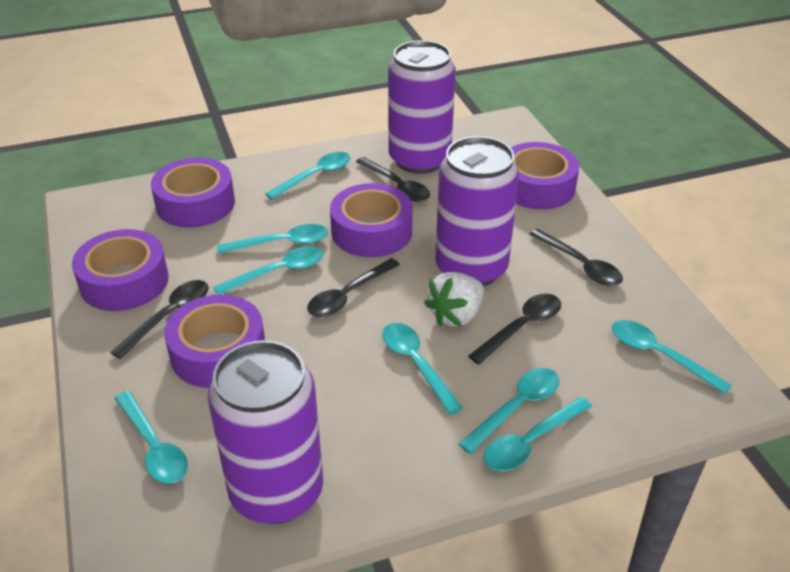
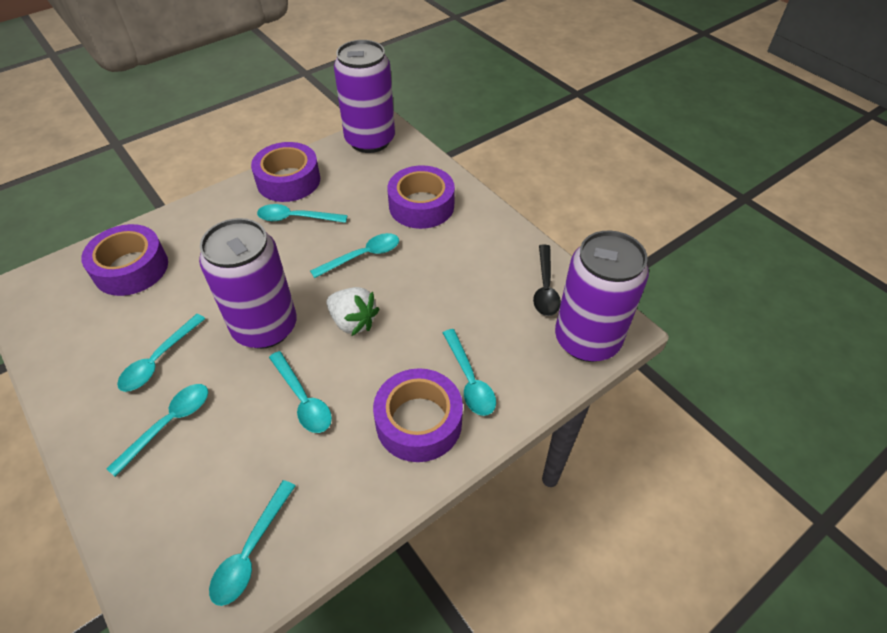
black spoon: [110,280,209,359] [307,258,400,317] [356,157,430,202] [468,294,561,364] [529,229,623,286] = 5 -> [533,244,561,316] = 1
purple tape: [72,229,169,311] [151,158,235,227] [164,295,265,388] [330,183,413,257] [511,142,579,209] = 5 -> [81,224,168,296] [251,142,320,202] [373,368,463,462] [387,165,455,229] = 4
turquoise spoon: [114,391,188,484] [213,246,323,295] [217,224,328,254] [265,152,350,200] [382,323,463,415] [459,368,559,454] [483,397,592,471] [612,320,732,394] = 8 -> [106,384,208,477] [117,314,205,392] [209,480,296,606] [257,204,348,223] [269,351,332,433] [310,233,399,278] [443,329,496,416] = 7

